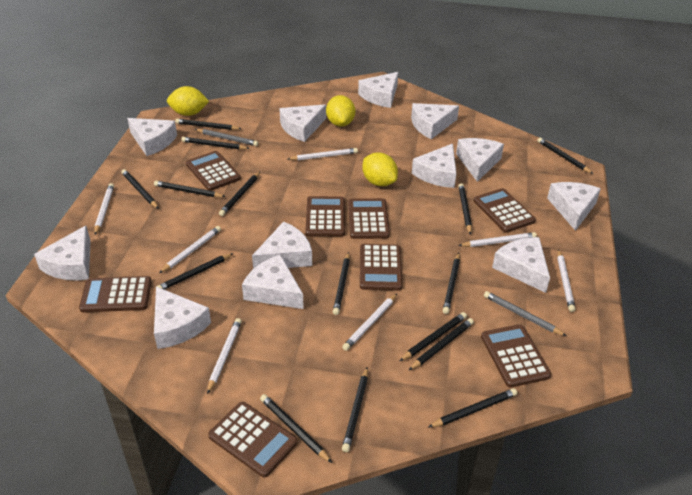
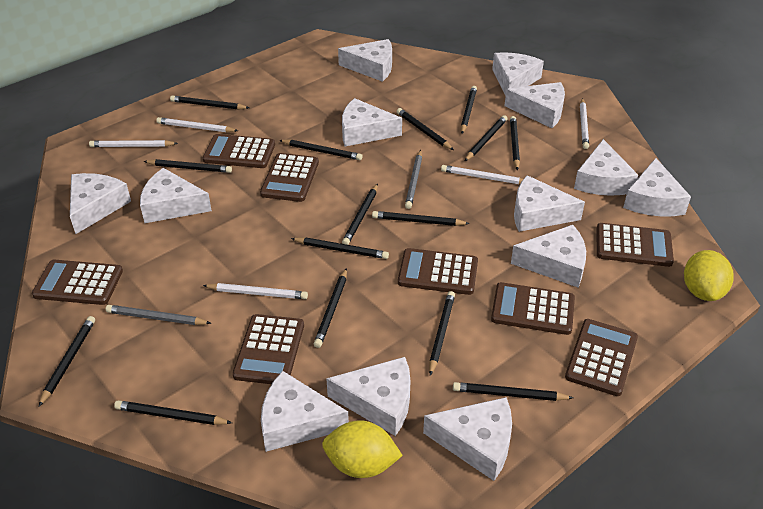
white cheese: [34,226,91,280] [127,118,177,156] [154,287,211,349] [242,254,304,309] [252,221,312,269] [279,104,326,142] [358,72,398,108] [411,103,459,139] [412,144,456,188] [456,138,504,182] [492,237,550,293] [547,182,601,231] = 12 -> [70,173,131,234] [140,168,212,223] [261,371,349,452] [326,357,411,436] [338,39,392,82] [342,98,402,146] [423,397,512,481] [492,52,544,96] [504,82,565,128] [511,225,586,288] [514,175,585,232] [574,139,638,196] [623,158,691,216] = 13
white pencil: [95,183,114,235] [159,226,221,273] [207,318,242,394] [288,148,358,160] [342,294,397,351] [458,232,537,247] [557,249,575,312] = 7 -> [89,140,178,147] [156,117,238,132] [203,283,308,299] [441,165,523,184] [580,98,589,149] = 5
yellow lemon: [167,86,209,116] [326,95,355,127] [362,153,398,186] = 3 -> [322,420,403,478] [684,250,734,301] = 2

